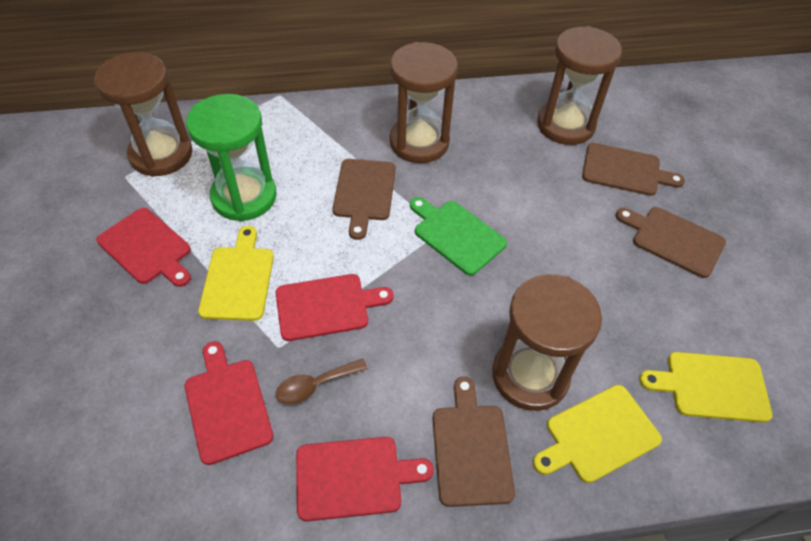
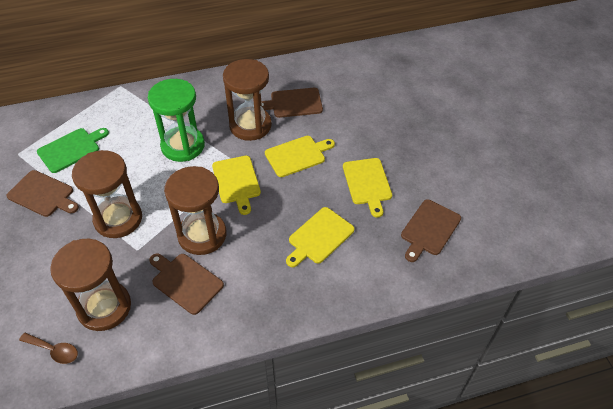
red cutting board: [97,208,191,287] [185,341,273,465] [276,274,394,341] [296,437,434,521] = 4 -> none = 0
yellow cutting board: [198,226,274,321] [533,385,662,483] [639,352,773,423] = 3 -> [212,156,261,215] [265,136,335,177] [286,207,355,267] [343,158,392,217] = 4

